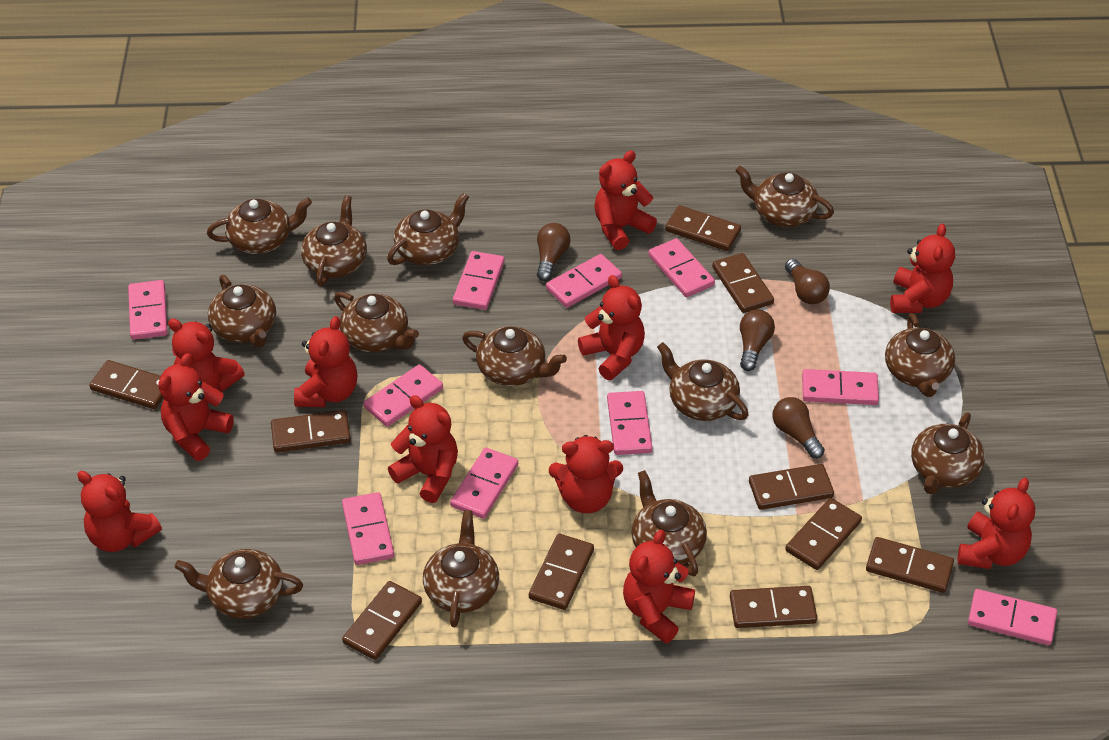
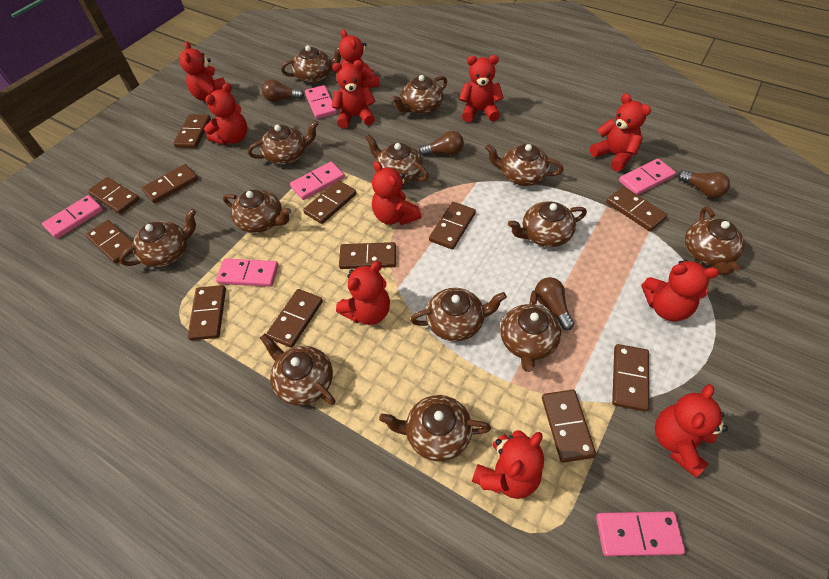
brown domino: [89,360,163,409] [271,410,351,453] [342,581,422,660] [529,534,594,610] [665,205,741,251] [712,253,774,313] [730,586,817,628] [749,464,834,510] [786,498,862,570] [866,537,954,593] = 10 -> [85,220,133,264] [88,177,140,214] [142,164,198,204] [173,114,211,148] [187,285,226,340] [266,289,323,348] [303,180,357,224] [339,242,396,269] [429,202,476,250] [542,390,596,463] [606,187,667,231] [612,344,649,412] = 12
pink domino: [128,280,168,340] [342,492,394,565] [363,365,443,427] [450,448,518,519] [453,251,504,310] [546,254,622,308] [607,391,652,455] [648,238,715,297] [802,369,879,405] [968,589,1057,645] = 10 -> [42,195,103,239] [216,258,279,287] [290,161,345,200] [305,85,337,119] [596,511,685,556] [619,158,676,195] = 6

